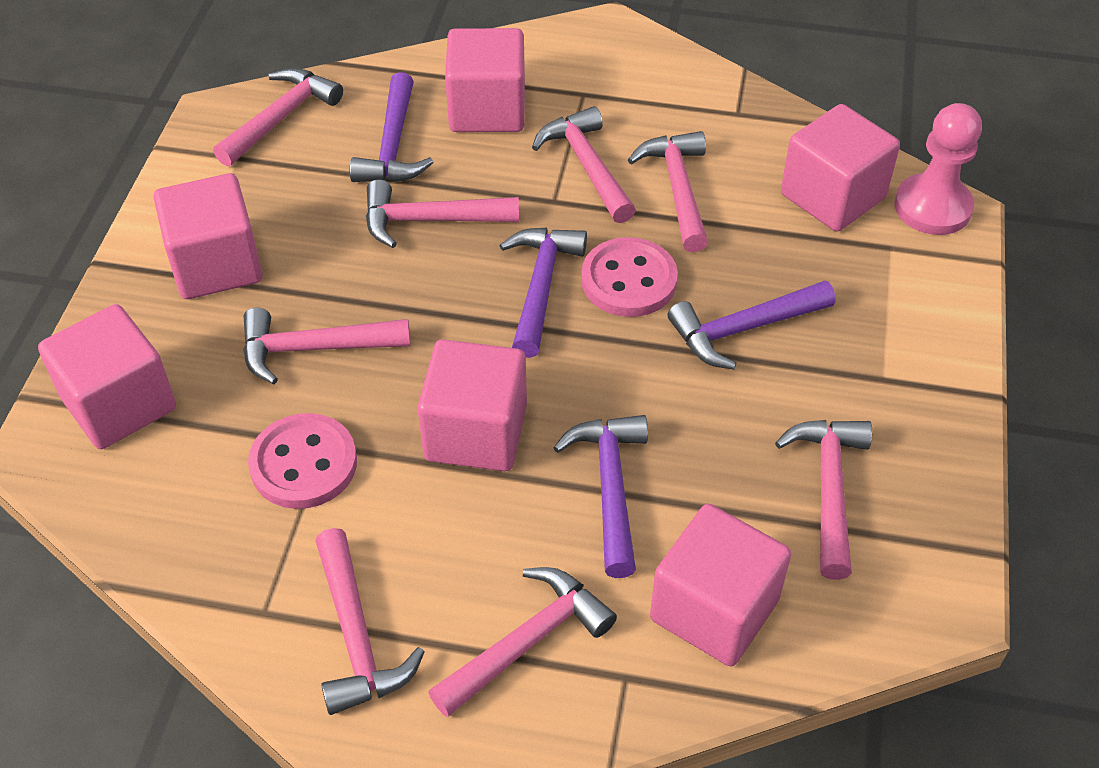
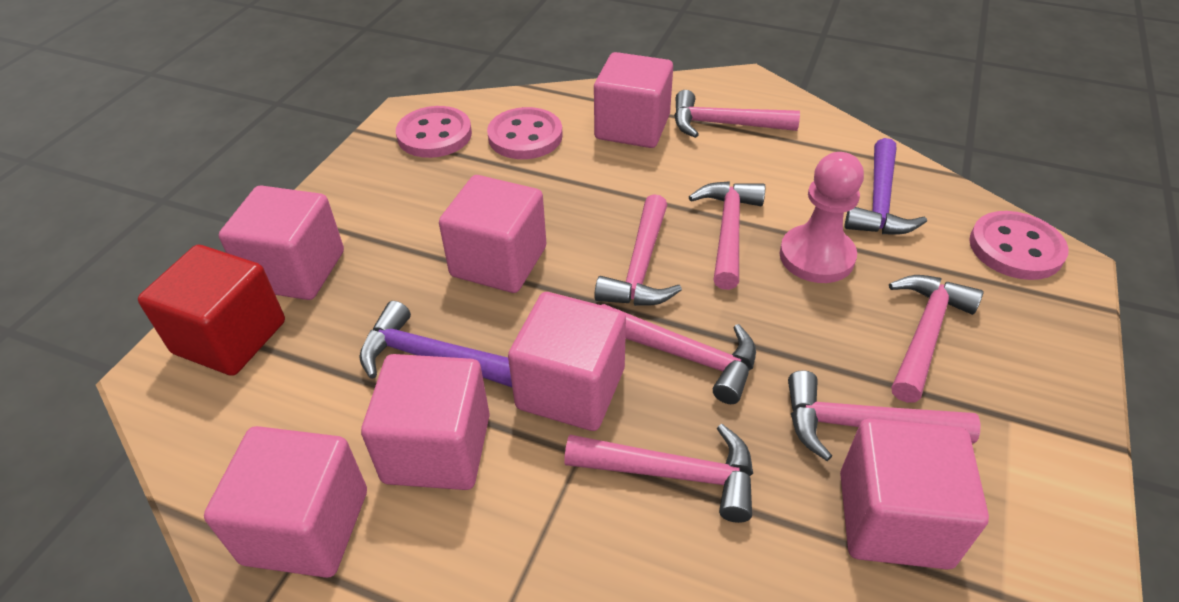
pink button: [248,413,357,509] [581,237,678,317] = 2 -> [396,106,472,158] [487,107,563,159] [969,211,1068,280] = 3
pink cube: [38,304,176,449] [154,173,263,299] [417,339,527,471] [445,28,525,132] [650,504,791,666] [781,104,900,232] = 6 -> [204,426,367,578] [219,185,344,300] [361,354,490,490] [439,175,546,293] [508,292,626,431] [594,52,673,148] [840,419,989,569] = 7
pink hammer: [213,68,343,166] [243,307,410,384] [316,528,425,715] [366,179,519,248] [428,567,617,717] [532,106,636,223] [628,131,708,252] [775,420,872,580] = 8 -> [564,424,753,523] [594,194,682,306] [602,304,756,404] [674,90,800,138] [689,181,766,290] [788,370,981,461] [889,275,983,403] = 7
purple hammer: [350,72,433,182] [499,228,587,358] [553,415,648,578] [667,281,835,370] = 4 -> [359,301,512,387] [845,138,927,234] = 2
red cube: none = 0 -> [138,245,285,376] = 1

